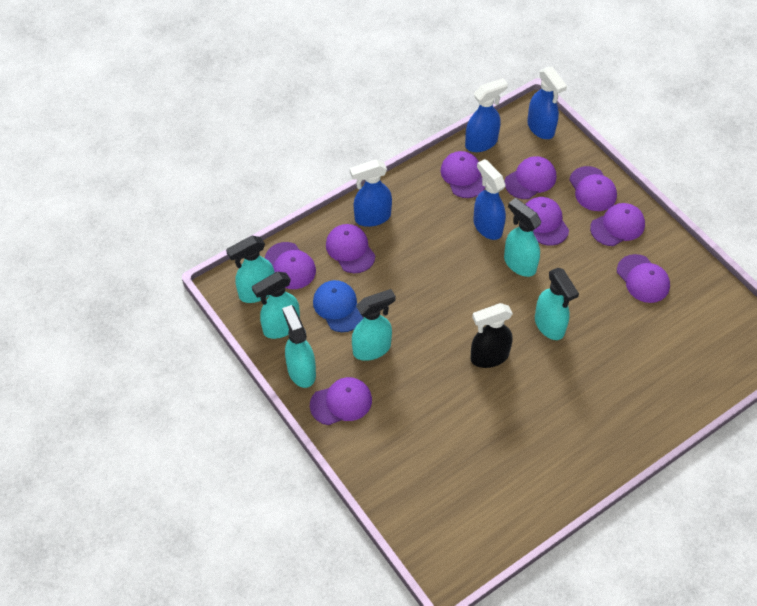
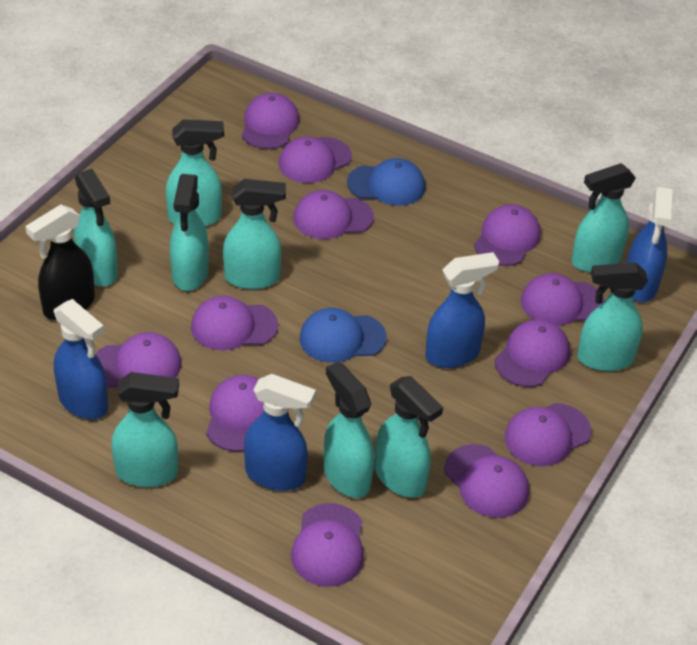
blue cap: [313,280,364,332] = 1 -> [300,308,387,363] [347,158,425,206] = 2
purple cap: [265,242,316,289] [310,377,372,425] [326,224,375,273] [441,151,485,198] [505,156,556,199] [525,197,569,246] [569,166,617,211] [590,203,645,246] [617,254,670,303] = 9 -> [96,332,181,388] [191,296,278,350] [206,375,264,452] [242,93,299,149] [279,137,352,183] [291,503,364,587] [293,190,374,239] [444,444,529,518] [474,204,541,266] [495,319,570,387] [505,403,591,467] [521,273,605,326] = 12
turquoise spray bottle: [226,236,275,303] [252,272,300,339] [282,305,316,388] [352,289,396,361] [504,198,541,277] [535,268,579,340] = 6 -> [74,169,118,286] [112,372,179,487] [166,119,224,227] [170,174,209,291] [223,179,286,290] [324,362,374,498] [375,376,443,498] [572,163,636,272] [577,262,648,371] = 9

